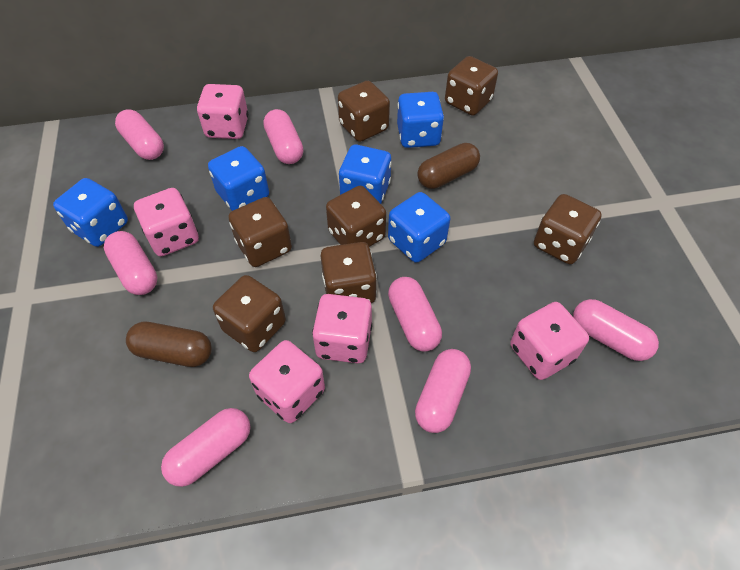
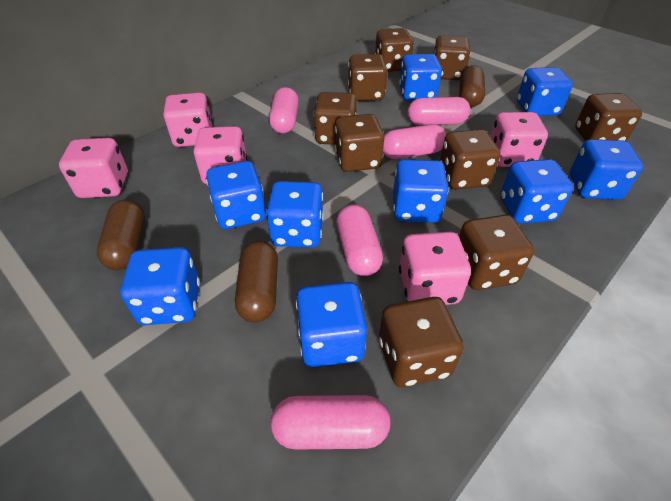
blue dice: [53,178,128,247] [208,146,269,211] [339,145,392,204] [388,192,450,263] [397,92,444,148] = 5 -> [120,247,200,325] [206,161,266,229] [266,181,324,248] [296,282,367,367] [393,159,449,223] [399,54,442,101] [500,159,573,224] [517,67,573,116] [570,139,643,200] = 9
brown capsule: [126,322,212,367] [417,143,480,189] = 2 -> [97,200,145,270] [235,241,278,323] [459,65,485,107] = 3
brown dice: [213,275,286,352] [228,197,292,267] [321,242,377,303] [326,186,386,247] [338,81,390,142] [445,56,498,116] [534,194,602,264] = 7 -> [314,92,357,145] [335,114,384,172] [348,54,387,101] [375,28,414,72] [379,297,464,387] [433,35,470,80] [440,129,500,189] [459,215,534,290] [575,93,642,141] = 9
pink capsule: [104,231,157,295] [115,110,164,160] [161,408,250,487] [263,109,304,164] [388,277,442,352] [415,349,471,433] [573,299,659,361] = 7 -> [269,87,299,134] [271,395,390,449] [336,205,383,276] [383,124,446,159] [407,97,470,125] = 5

